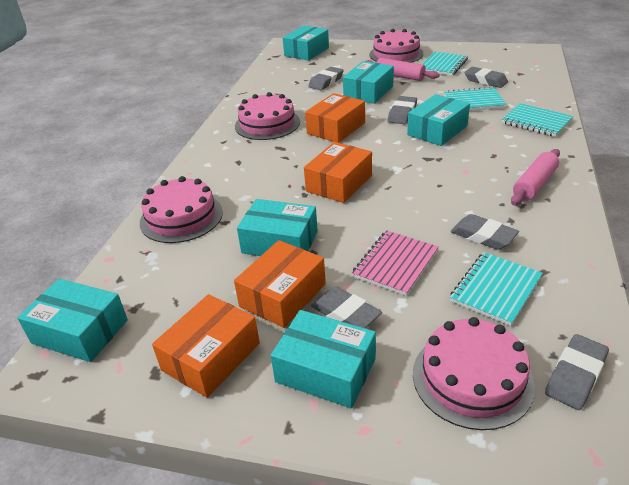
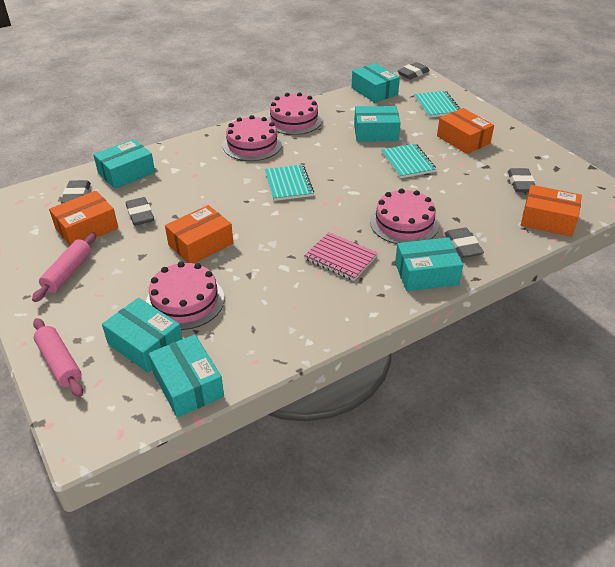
grey eraser: [308,67,343,90] [311,286,382,329] [388,96,417,124] [451,214,519,250] [465,67,508,88] [545,334,609,410] = 6 -> [61,180,91,203] [126,197,154,226] [397,62,429,80] [444,227,484,258] [508,168,535,192] = 5
turquoise notebook: [423,52,468,76] [444,87,507,111] [450,252,543,326] [502,103,573,137] = 4 -> [265,165,314,201] [381,144,436,178] [414,91,461,118] = 3

